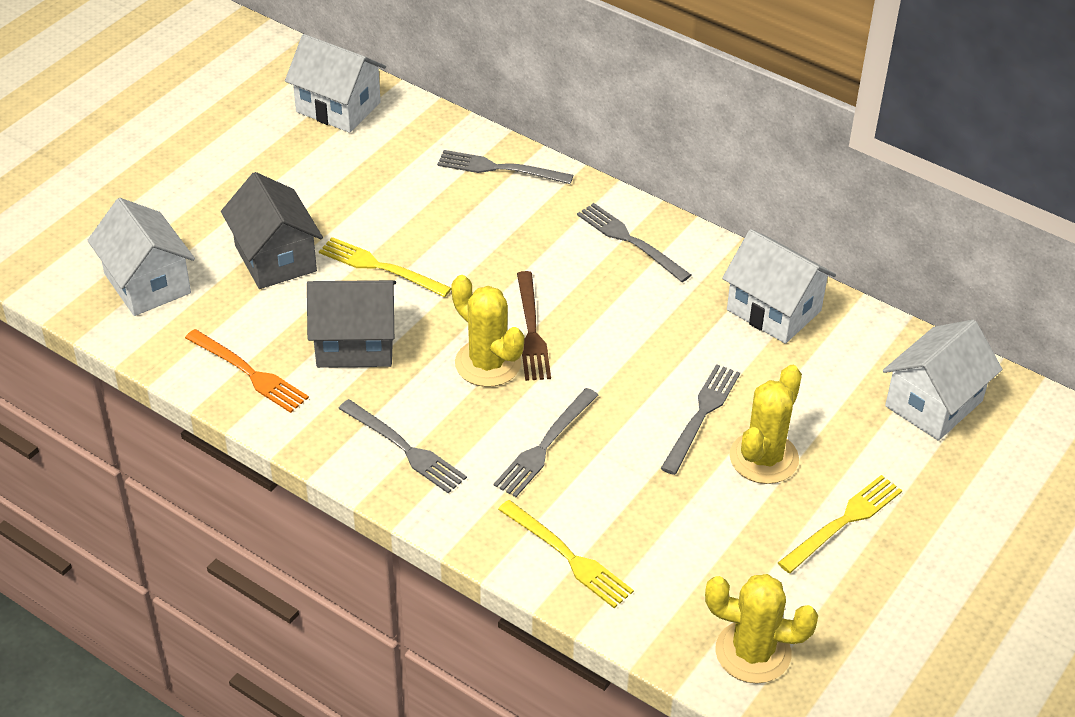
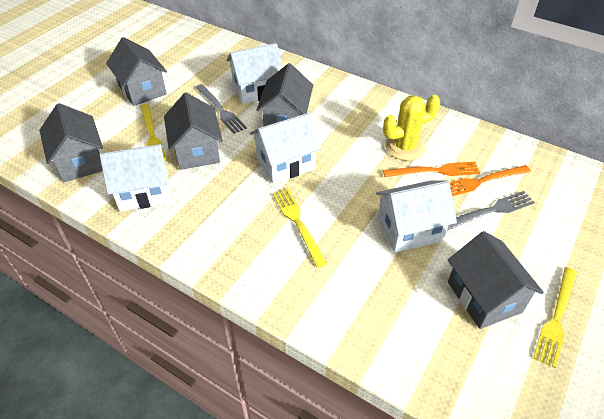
brown fork: [517,271,551,381] = 1 -> none = 0
grey fork: [338,399,467,493] [437,150,573,184] [494,388,598,497] [577,203,691,282] [660,364,740,475] = 5 -> [195,84,247,134] [447,191,535,231] = 2
grey house: [221,172,323,289] [307,280,396,368] = 2 -> [39,103,103,182] [106,37,167,106] [164,93,223,170] [257,63,313,126] [448,231,544,329] = 5
orange fork: [185,329,309,413] = 1 -> [383,162,480,177] [450,165,531,196] = 2
yellow cactus: [451,275,524,387] [705,574,818,684] [730,365,802,484] = 3 -> [383,95,440,161] = 1

